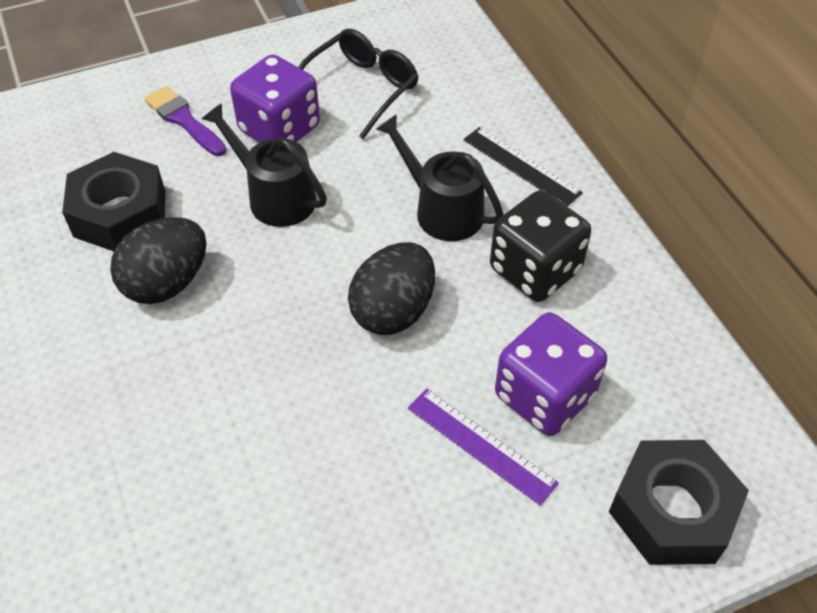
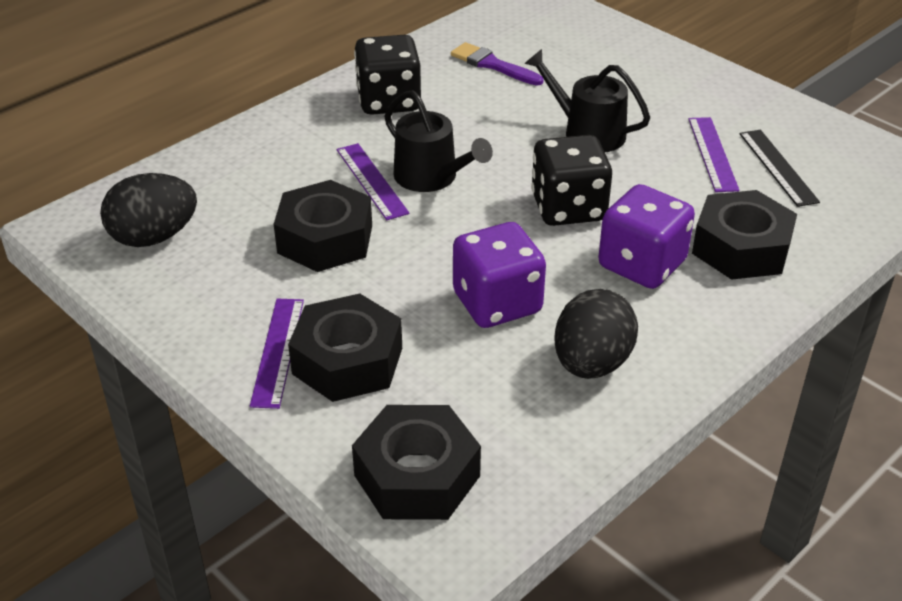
black dice: [490,190,591,302] = 1 -> [354,35,421,115] [531,135,612,226] = 2
black glasses: [298,29,419,139] = 1 -> none = 0
black nut: [62,152,165,251] [609,440,749,565] = 2 -> [274,180,372,272] [288,294,402,402] [352,405,481,520] [692,190,797,280] = 4
purple ruler: [408,388,559,506] = 1 -> [250,299,304,409] [337,143,410,220] [688,117,739,192] = 3

